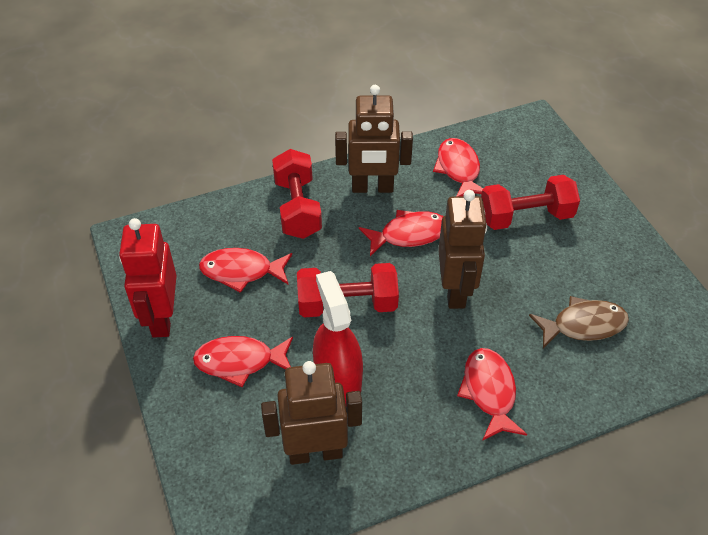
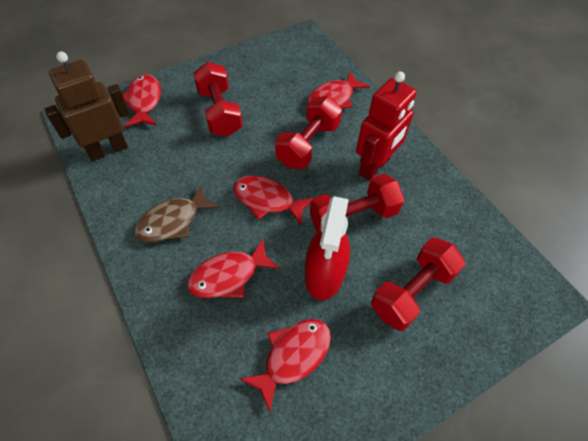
brown robot: [261,361,362,465] [335,85,413,193] [438,190,487,309] = 3 -> [44,51,130,161] = 1
red dumbbell: [272,149,322,239] [297,263,399,317] [481,175,580,230] = 3 -> [193,62,242,136] [275,96,342,169] [310,174,405,231] [371,238,466,331] = 4

